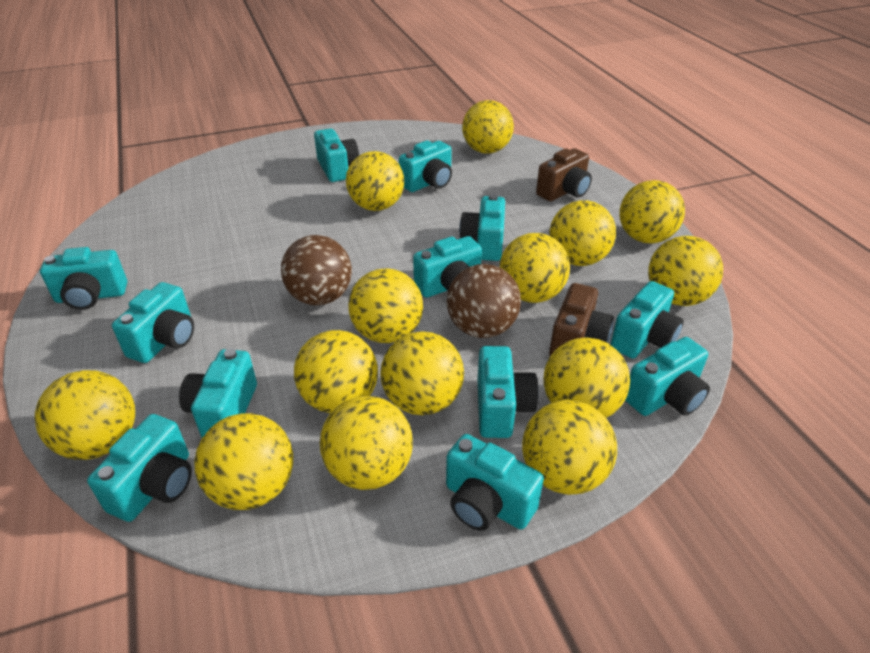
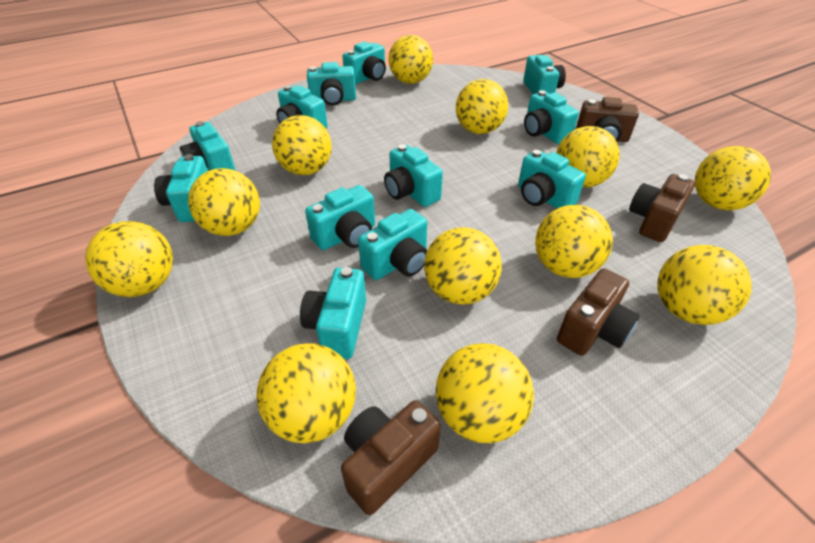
brown ball: [281,235,352,305] [447,264,521,338] = 2 -> none = 0
brown camera: [536,148,592,201] [549,283,614,356] = 2 -> [341,401,441,515] [557,268,640,356] [576,97,639,142] [629,174,695,242] = 4
yellow ball: [34,370,135,460] [194,413,293,510] [294,330,378,413] [320,396,413,490] [346,151,404,211] [348,268,423,343] [380,331,464,415] [462,100,514,153] [500,233,570,303] [522,400,617,495] [544,337,630,418] [549,201,616,266] [619,180,685,243] [648,236,723,306] = 14 -> [85,221,173,297] [188,168,260,236] [256,343,356,443] [272,115,332,175] [389,35,433,84] [424,227,502,304] [436,343,534,443] [456,79,508,134] [535,205,613,278] [556,126,620,188] [657,245,752,325] [695,146,771,210] = 12

